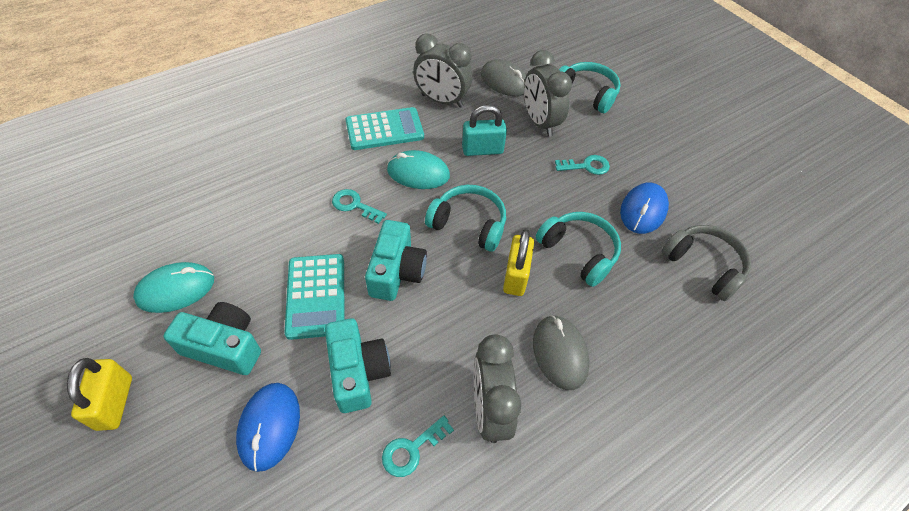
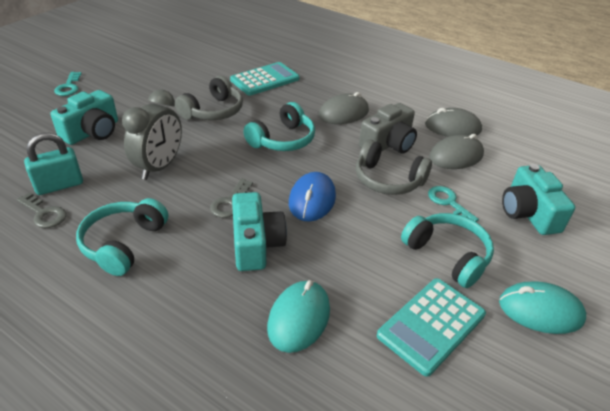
blue mouse: [236,383,300,472] [620,183,669,234] = 2 -> [289,172,336,222] = 1
grey camera: none = 0 -> [359,103,417,154] = 1
grey clock: [413,34,472,108] [474,335,521,443] [524,50,572,137] = 3 -> [122,89,182,180] = 1
grey headphones: [661,225,751,301] = 1 -> [175,76,243,120] [356,139,432,195] = 2
grey key: none = 0 -> [17,192,66,228] [210,178,253,218] = 2
grey mouse: [481,59,526,96] [533,315,590,390] = 2 -> [319,92,369,124] [425,108,482,137] [429,134,484,169] = 3
turquoise key: [332,189,387,224] [382,416,454,477] [555,155,610,175] = 3 -> [54,72,82,96] [428,186,479,222] = 2
yellow padlock: [67,358,132,431] [503,229,534,296] = 2 -> none = 0

